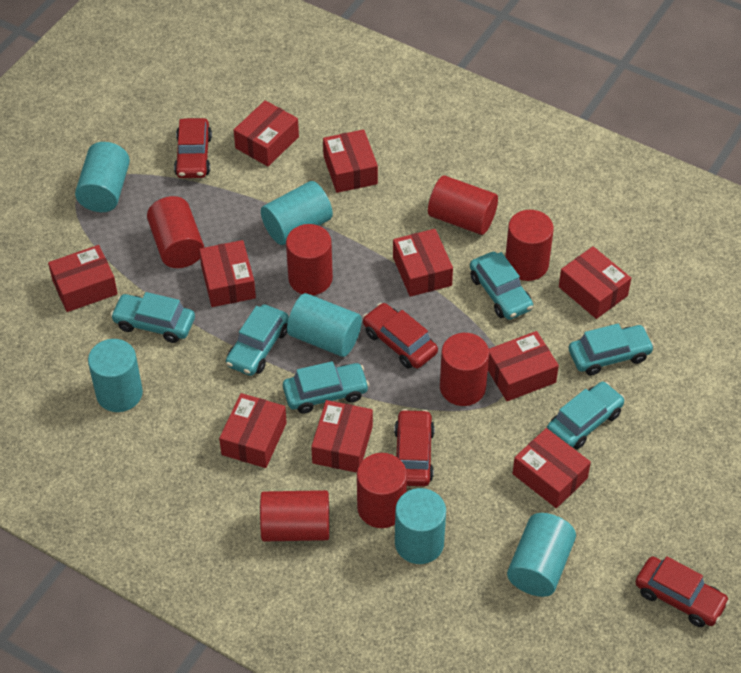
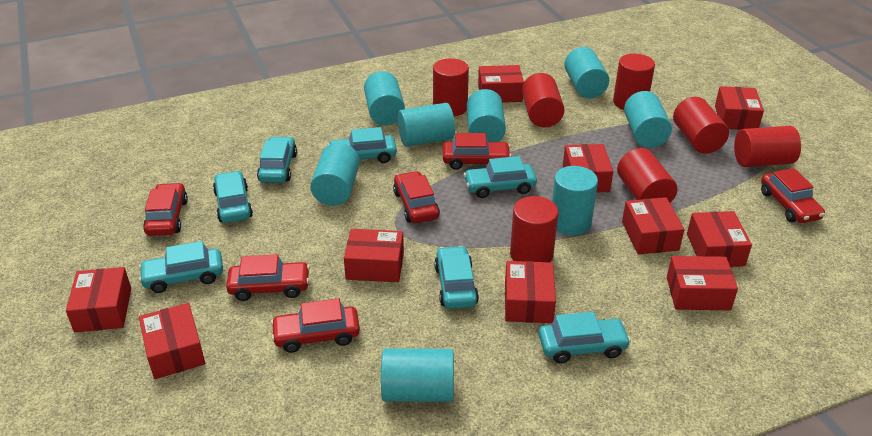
red car: [174,118,212,178] [363,303,438,369] [394,409,435,486] [635,556,730,627] = 4 -> [143,183,188,236] [226,254,310,301] [271,299,360,353] [393,171,440,223] [443,133,511,170] [761,168,825,223] = 6
turquoise car: [111,292,195,343] [226,305,289,376] [283,361,369,414] [470,252,533,320] [547,382,625,449] [569,324,655,376] = 6 -> [139,241,223,293] [213,171,253,223] [257,137,297,183] [327,127,397,163] [434,246,479,309] [464,156,537,198] [539,312,631,364] = 7
turquoise cylinder: [75,142,130,212] [88,339,143,412] [261,181,333,245] [287,293,362,357] [395,488,446,564] [507,513,576,597] = 6 -> [310,143,360,206] [364,71,405,125] [381,349,454,402] [398,103,455,147] [467,89,506,142] [552,166,598,235] [564,47,609,98] [624,91,672,148] = 8

